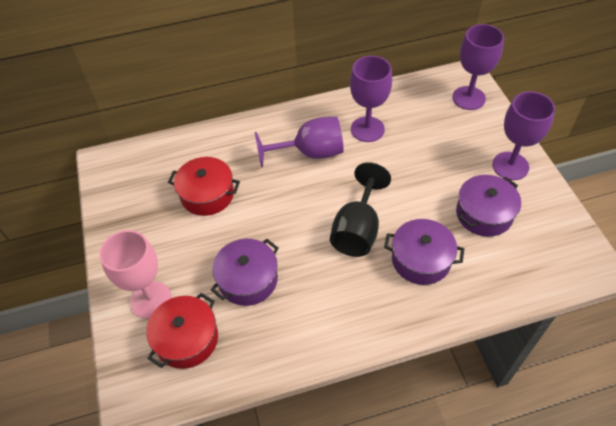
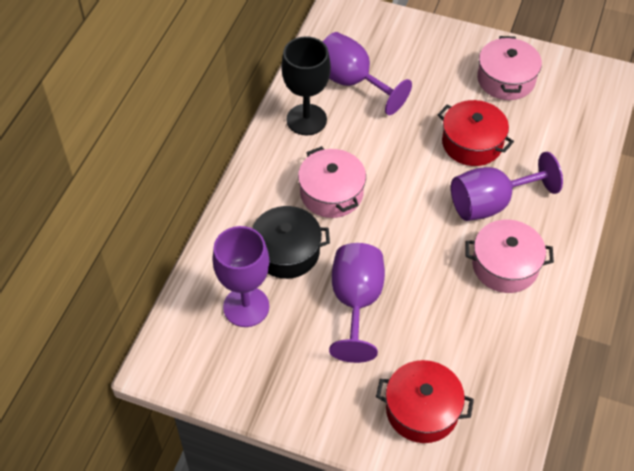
black pot: none = 0 -> [252,206,330,279] = 1
pink goblet: [100,230,172,319] = 1 -> none = 0
pink pot: none = 0 -> [298,146,366,218] [466,220,554,293] [477,36,542,100] = 3
purple pot: [211,239,279,306] [384,219,464,285] [456,175,521,237] = 3 -> none = 0

